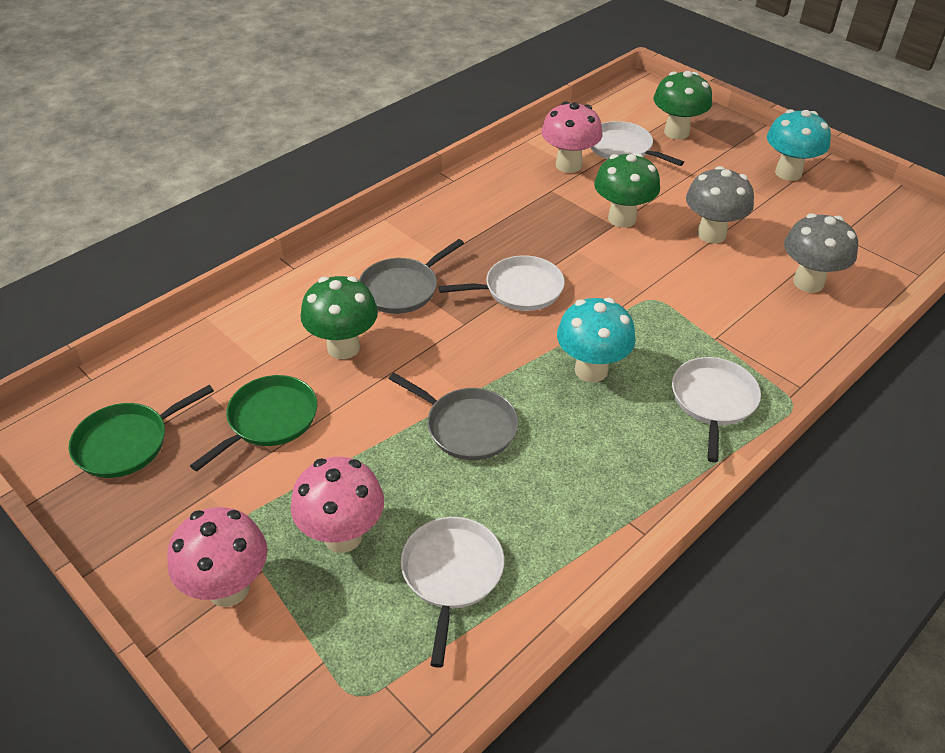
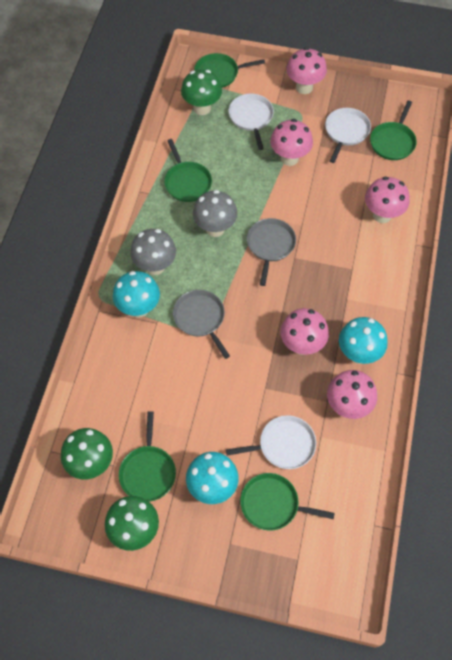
green pan: [69,385,214,478] [190,375,317,471] = 2 -> [119,411,176,502] [164,139,212,202] [194,53,265,88] [240,473,335,531] [370,101,417,160] = 5
pink mushroom: [167,507,267,607] [291,457,384,553] [541,101,602,173] = 3 -> [270,119,313,166] [280,308,329,355] [286,47,327,94] [327,370,377,419] [365,176,409,223] = 5
turquoise mushroom: [557,298,636,383] [767,109,831,181] = 2 -> [113,271,160,318] [186,452,239,504] [339,317,388,364] = 3
white pan: [401,517,504,668] [439,255,565,311] [590,121,684,166] [672,357,761,463] = 4 -> [226,415,316,469] [228,94,274,150] [325,108,371,163] = 3

